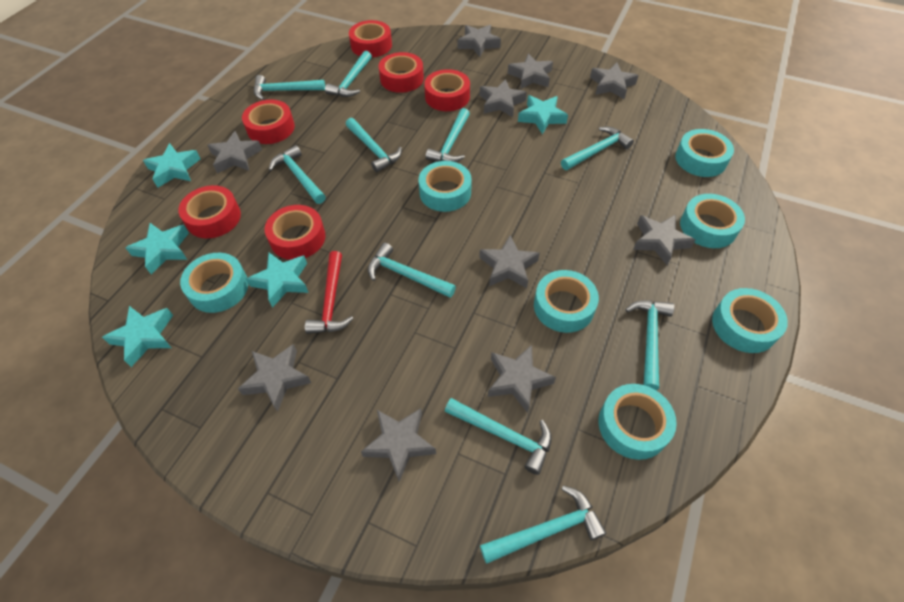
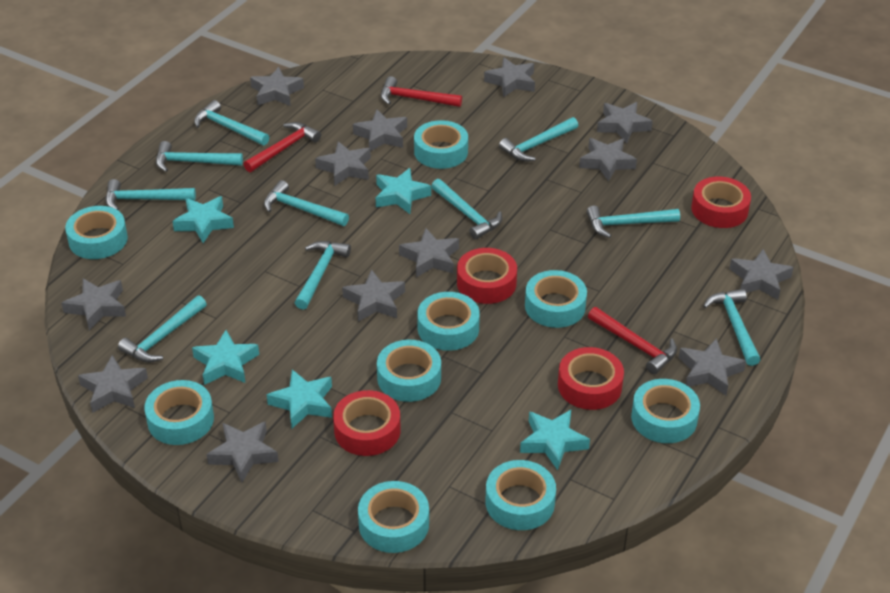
grey star: [208,131,262,173] [238,344,311,412] [361,408,436,482] [458,25,501,57] [479,235,540,288] [480,79,527,117] [488,345,556,413] [508,54,553,89] [590,63,639,99] [633,214,695,265] = 10 -> [61,279,126,331] [78,355,148,413] [206,421,279,482] [250,67,304,106] [315,141,371,186] [342,270,405,322] [353,109,407,151] [399,228,459,277] [484,57,535,97] [579,138,637,181] [597,102,653,143] [679,338,746,395] [729,249,794,300] = 13
red hammer: [305,251,354,334] = 1 -> [244,122,321,172] [381,76,462,107] [588,307,677,374] = 3
red tape: [178,185,241,239] [242,100,295,144] [265,205,326,260] [349,20,392,58] [379,52,424,93] [424,69,470,111] = 6 -> [333,390,401,456] [457,248,517,304] [558,347,624,410] [691,177,751,228] = 4
turquoise tape: [180,253,248,313] [419,161,472,212] [534,270,599,333] [599,384,677,460] [675,129,734,177] [680,194,745,248] [712,288,788,353] = 7 -> [65,206,128,259] [144,380,214,445] [358,481,429,553] [377,340,441,402] [414,120,468,169] [417,292,480,351] [486,460,556,530] [525,270,587,328] [631,379,700,443] = 9

